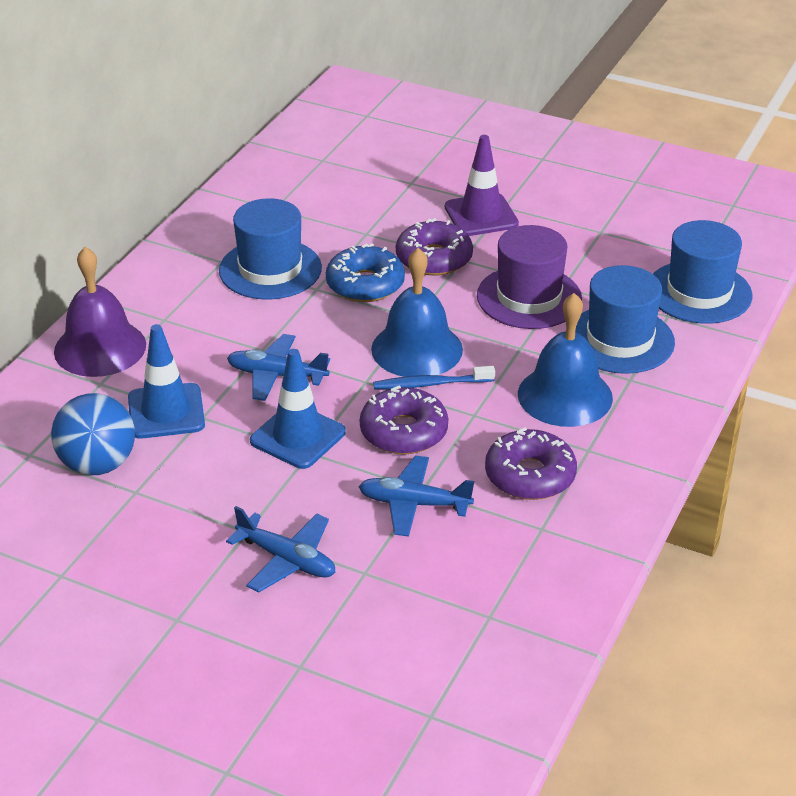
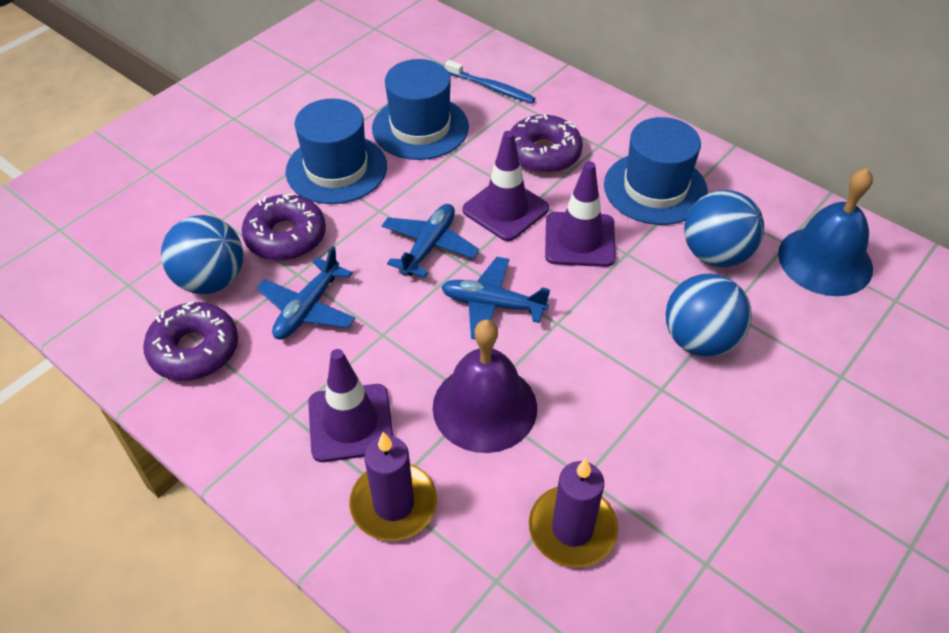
blue ball: [51,393,135,475] = 1 -> [161,215,243,294] [666,274,752,357] [684,190,764,267] = 3
blue bell: [371,248,463,377] [518,293,613,427] = 2 -> [778,168,873,296] = 1
blue donut: [326,243,405,302] = 1 -> none = 0
blue traffic cone: [128,324,205,439] [250,349,346,469] = 2 -> none = 0
purple candle: none = 0 -> [349,432,437,541] [529,459,618,567] = 2
purple hat: [477,225,582,329] = 1 -> none = 0
purple traffic cone: [445,135,519,236] = 1 -> [308,349,393,462] [462,131,549,241] [545,161,616,267] = 3

